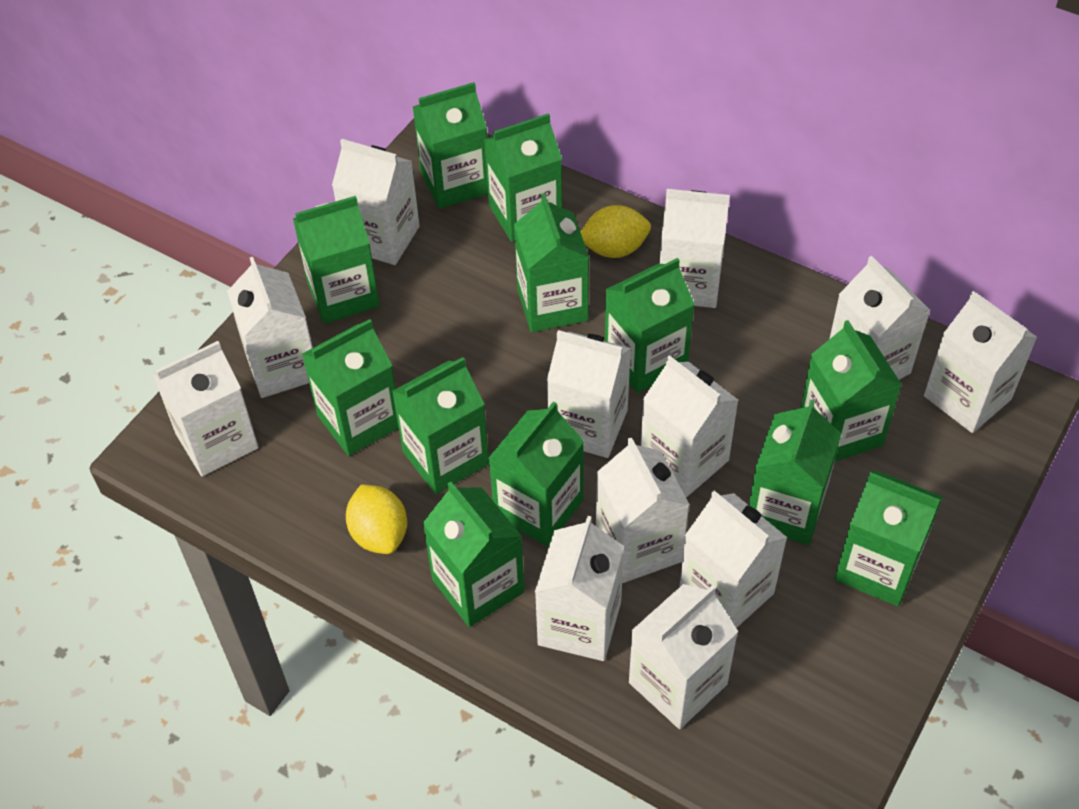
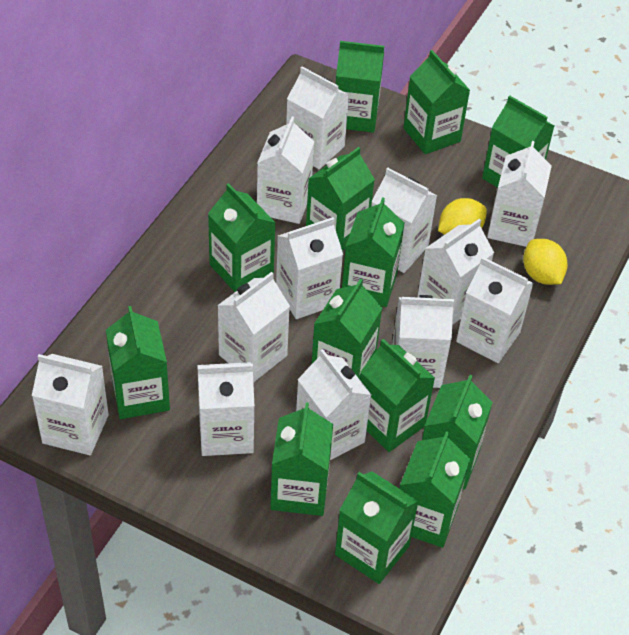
green carton: [293,196,380,324] [302,319,399,456] [392,357,489,494] [413,82,488,209] [423,482,525,627] [484,113,562,242] [489,401,584,547] [514,193,589,332] [605,258,695,393] [749,400,841,545] [800,320,902,462] [835,470,943,606] = 12 -> [106,306,170,419] [208,183,276,292] [270,402,333,516] [306,147,375,251] [311,279,382,379] [335,472,419,584] [336,41,384,133] [342,197,404,307] [360,339,435,452] [400,431,470,548] [403,50,470,155] [422,375,493,490] [482,96,554,188] = 13

